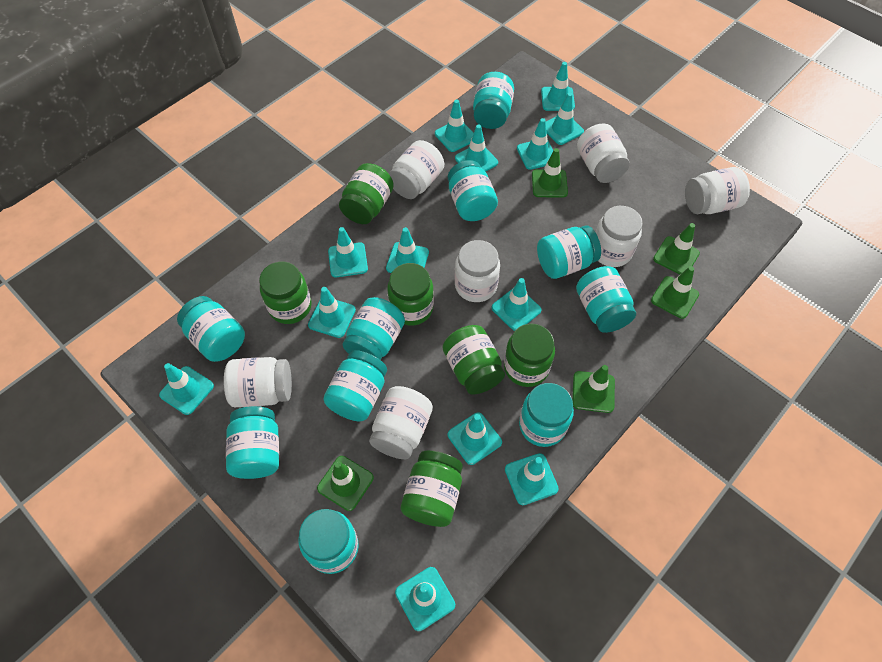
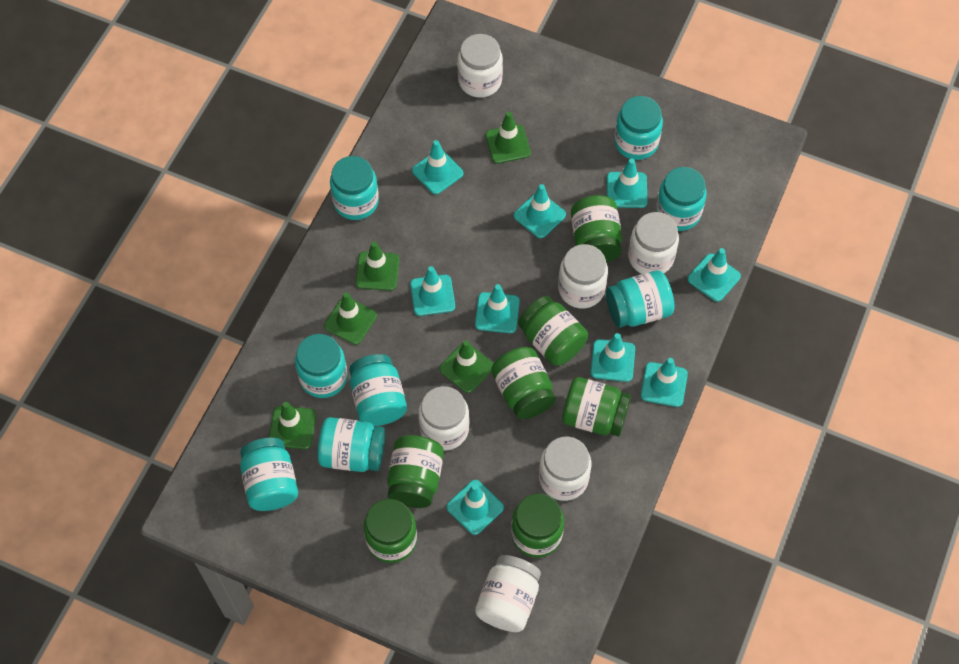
green jar: [259,262,312,324] [339,163,394,224] [387,263,434,326] [401,451,463,527] [443,325,505,395] [504,324,555,387] = 6 -> [363,499,417,563] [387,435,444,508] [491,347,556,419] [511,494,564,558] [518,296,588,366] [562,377,631,436] [571,195,622,263] = 7
turquoise jar: [177,296,245,362] [226,406,279,479] [298,509,359,574] [323,350,387,422] [343,297,405,360] [448,160,498,221] [473,72,514,129] [519,383,574,447] [537,225,601,279] [576,266,636,333] = 10 -> [240,438,298,511] [295,334,347,398] [318,417,385,472] [330,156,379,220] [349,354,407,426] [606,270,674,328] [614,96,663,160] [656,167,707,231] = 8
turquoise traffic cone: [159,363,214,415] [308,287,356,338] [328,227,368,277] [386,227,429,273] [395,567,455,631] [435,99,474,152] [448,412,502,465] [455,125,498,172] [491,278,542,331] [505,453,559,505] [517,118,553,170] [541,62,575,111] [546,92,584,145] = 13 -> [410,266,455,316] [412,140,463,195] [446,480,504,535] [475,284,520,333] [514,184,566,238] [590,333,635,382] [607,159,648,208] [641,358,688,407] [687,248,741,302] = 9
white jar: [224,357,292,407] [369,386,433,459] [389,140,444,199] [455,240,500,302] [577,124,630,183] [595,206,643,267] [685,167,750,214] = 7 -> [419,386,469,451] [458,34,503,98] [475,555,541,632] [539,437,591,501] [558,244,608,309] [628,212,679,274] = 6

